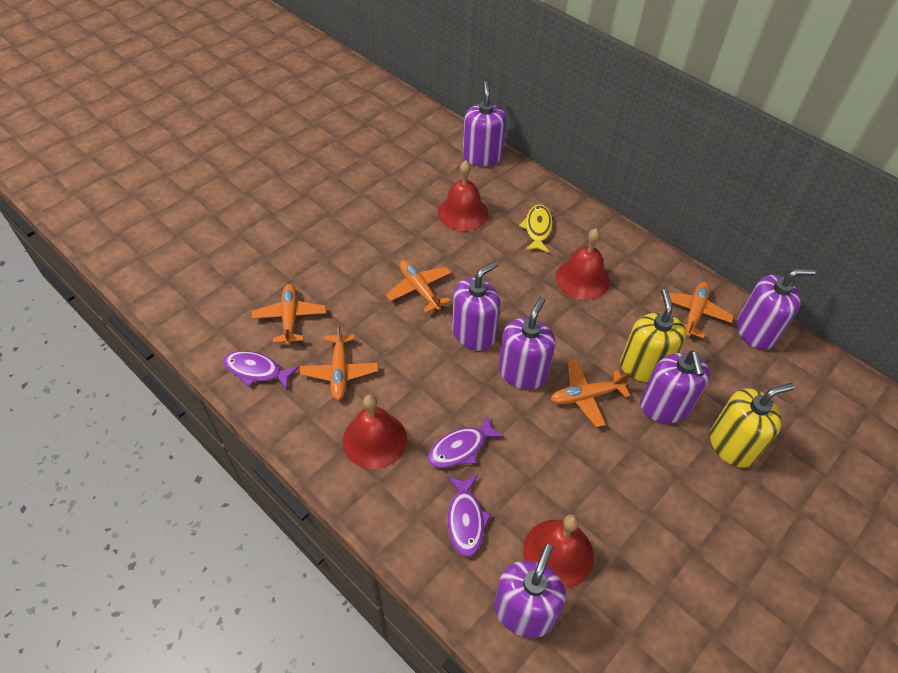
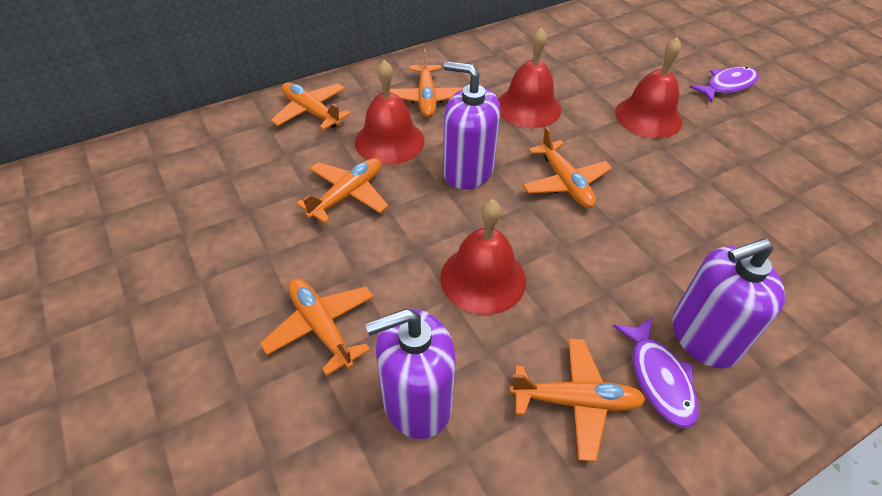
orange plane: [252,284,326,345] [300,323,378,400] [386,260,451,313] [550,360,631,427] [661,282,734,338] = 5 -> [260,278,374,376] [271,82,351,130] [296,158,389,223] [390,49,464,118] [510,338,646,462] [523,127,612,208] = 6
purple fish: [223,351,299,390] [428,415,504,468] [447,475,491,557] = 3 -> [613,318,699,428] [690,67,759,103] = 2
purple soap dispenser: [452,261,501,351] [463,81,506,166] [494,544,566,638] [498,297,556,390] [640,350,710,423] [737,269,816,350] = 6 -> [365,309,456,439] [443,61,501,190] [672,238,785,369] = 3
yellow fish: [519,205,553,253] = 1 -> none = 0
yellow soap dispenser: [620,289,686,382] [710,383,795,468] = 2 -> none = 0

